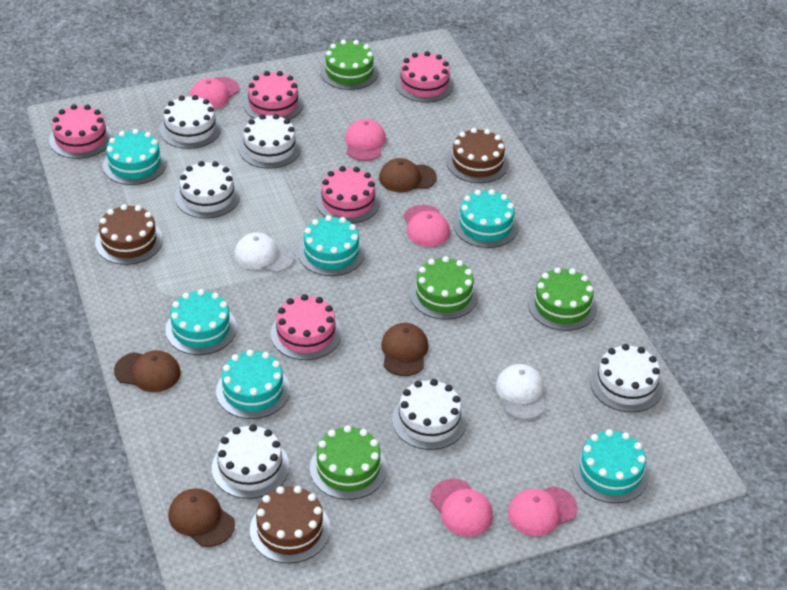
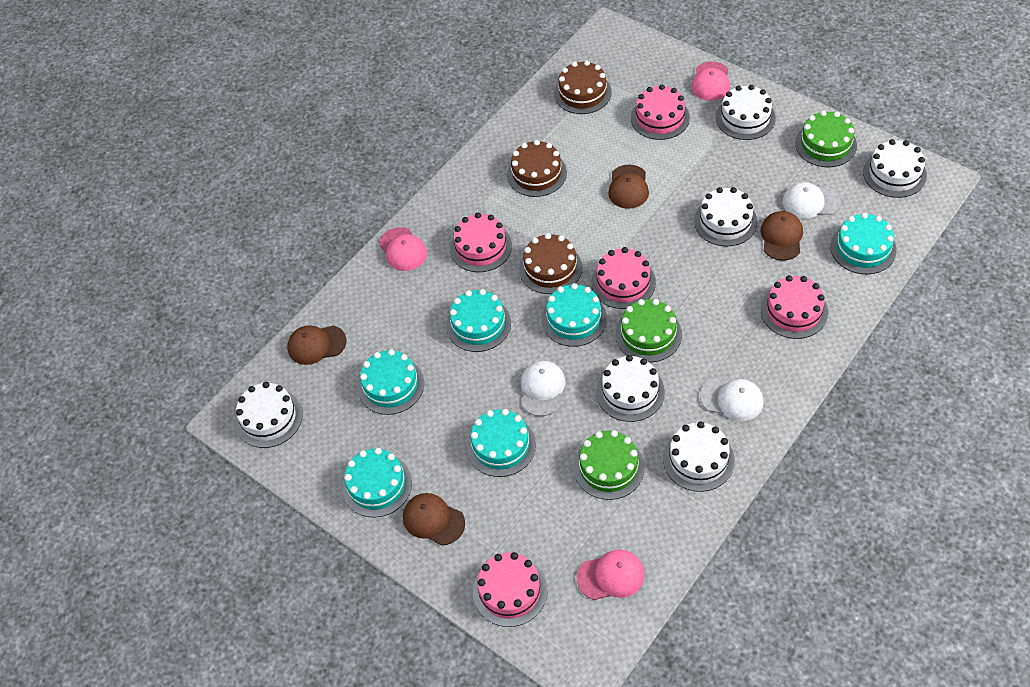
green cake: [310,425,387,500] [320,40,379,90] [410,256,478,320] [528,267,597,331] = 4 -> [573,430,645,500] [615,299,682,363] [795,110,857,167] = 3
pink cap: [190,77,240,109] [345,119,386,161] [404,205,450,247] [430,479,493,536] [508,486,578,536] = 5 -> [379,227,427,271] [577,550,645,600] [691,61,730,101] = 3
white cap: [234,233,295,273] [496,364,546,420] = 2 -> [521,361,565,416] [700,378,764,421] [783,182,841,219] = 3

